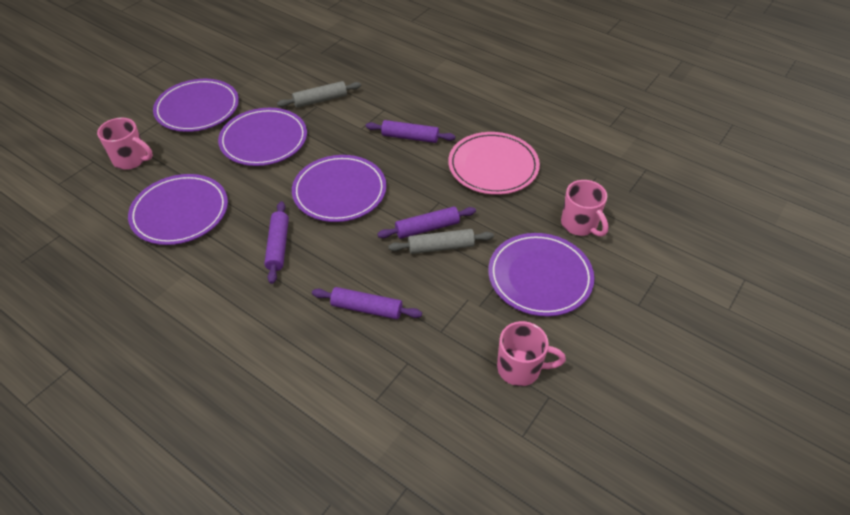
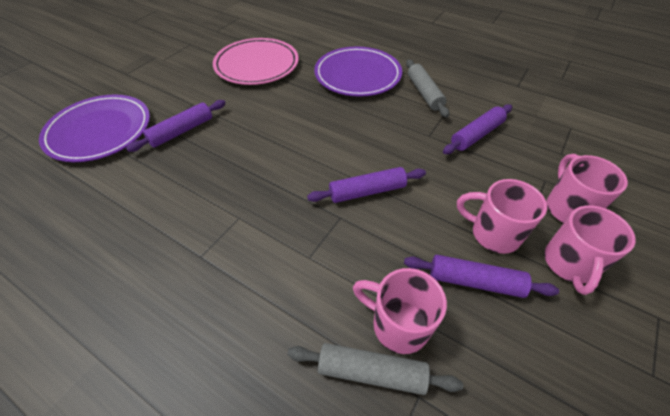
pink mug: [97,118,153,170] [497,321,566,386] [561,180,608,237] = 3 -> [353,268,447,354] [457,179,547,254] [544,205,636,295] [546,154,628,223] = 4
purple plate: [128,174,228,245] [153,79,239,132] [218,108,307,166] [292,155,386,222] [488,233,594,317] = 5 -> [39,95,150,162] [314,47,402,97] = 2

